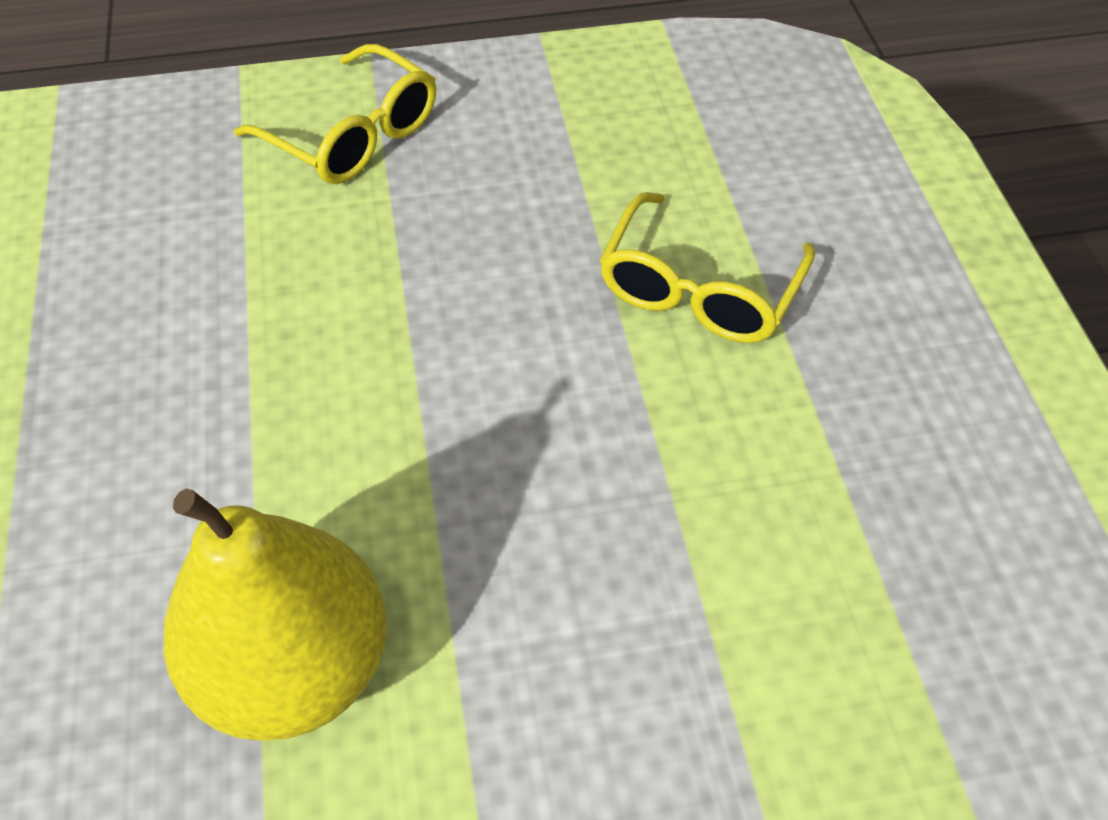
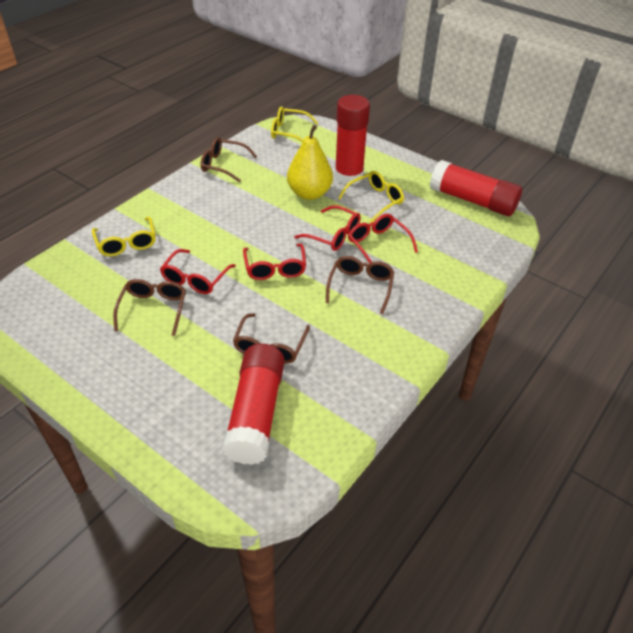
brown glasses: none = 0 -> [113,279,186,336] [201,137,257,182] [233,313,310,364] [326,256,394,314] = 4
red glasses: none = 0 -> [160,249,236,294] [243,243,306,280] [294,205,361,251] [348,214,418,263] = 4
red glue stick: none = 0 -> [222,343,285,465] [334,95,370,185] [430,160,522,216] = 3
yellow glasses: [234,44,436,184] [600,192,815,343] = 2 -> [92,217,156,257] [271,106,318,142] [338,171,404,222] = 3

